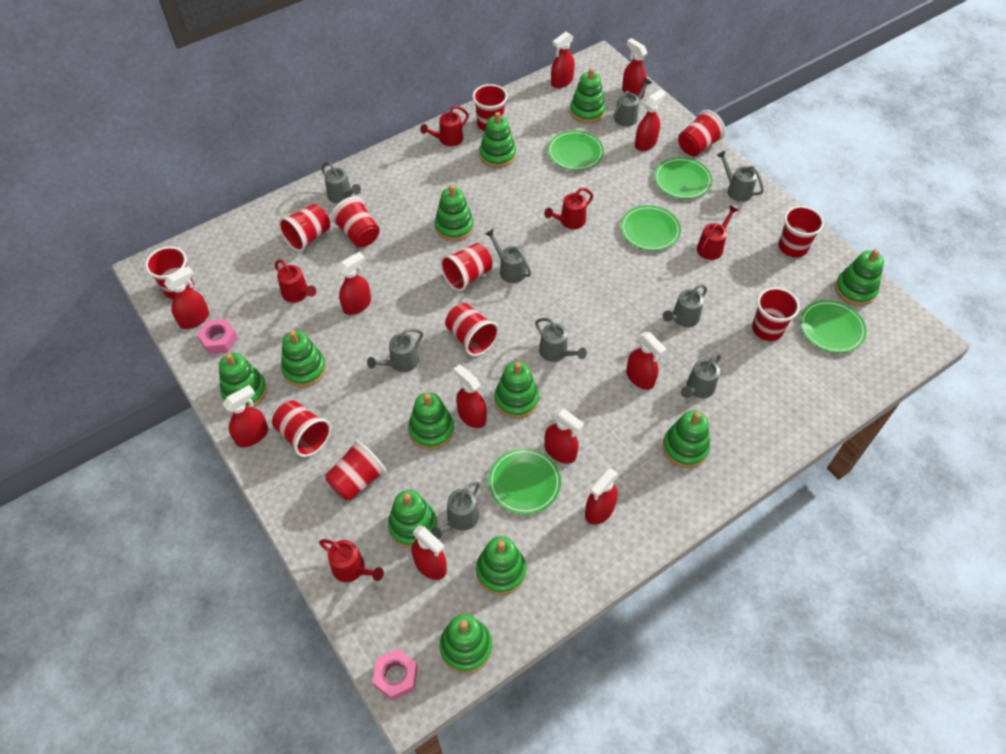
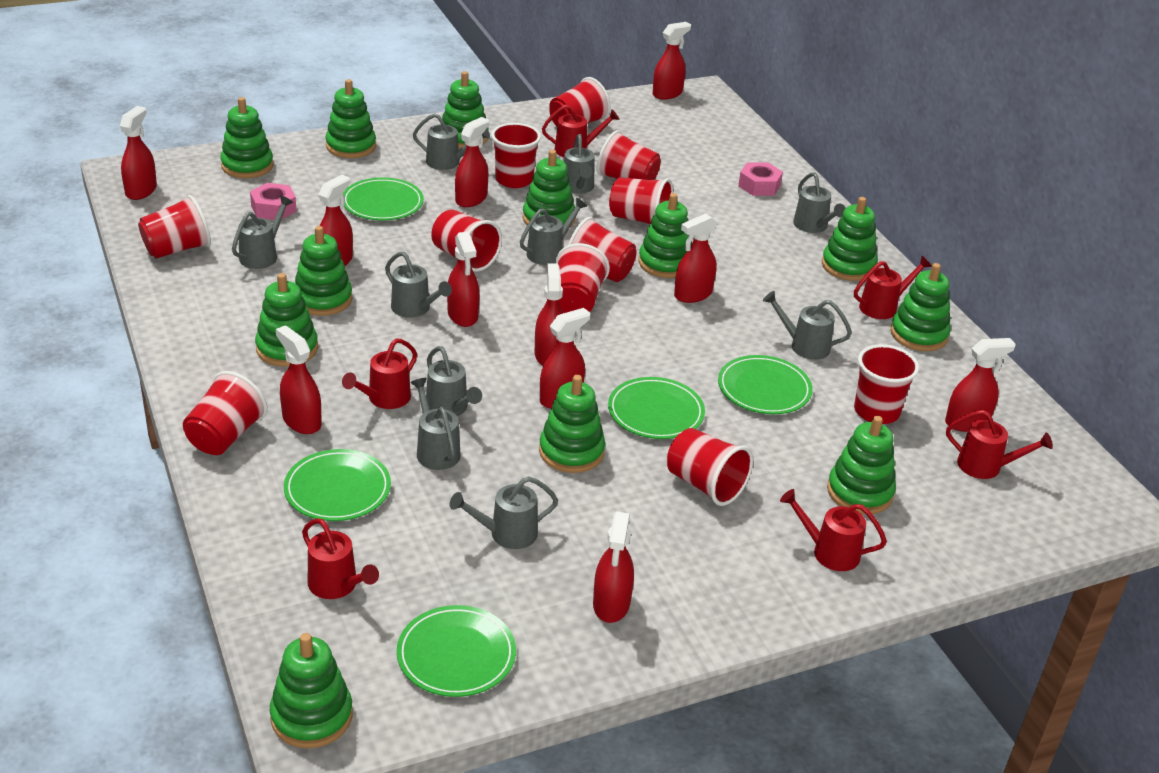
grey watering can: [321,162,361,203] [367,329,423,372] [430,481,480,539] [485,229,531,283] [535,318,587,362] [614,78,652,127] [663,284,707,327] [681,353,721,398] [716,150,764,202] = 9 -> [232,195,293,269] [385,251,452,318] [410,378,461,470] [413,113,490,170] [426,346,482,416] [450,476,558,549] [520,198,587,265] [564,134,595,194] [763,291,852,360] [793,172,845,233] = 10
red watering can: [275,260,316,303] [319,539,384,582] [420,106,469,146] [544,188,593,229] [697,205,739,260] = 5 -> [302,518,379,599] [342,338,417,409] [542,105,619,157] [780,489,887,571] [854,256,932,319] [946,410,1053,479] = 6

